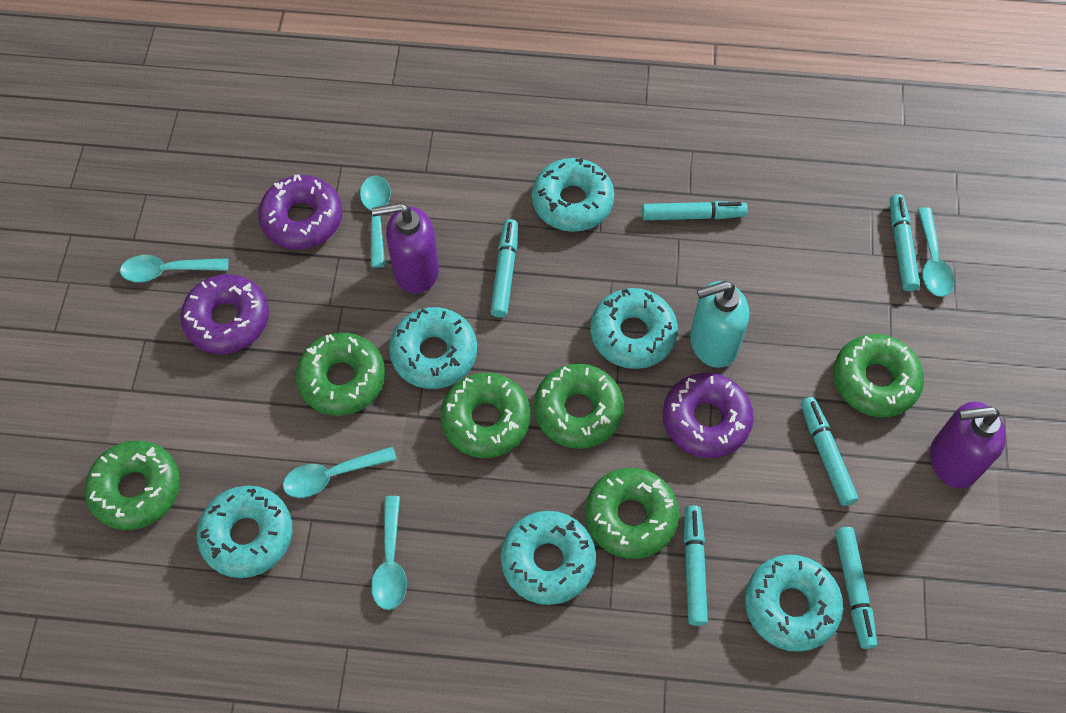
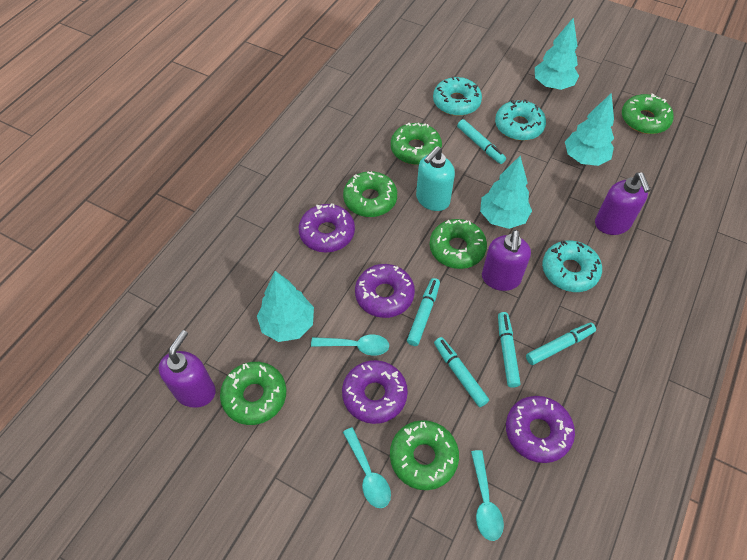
purple donut: [180,274,269,354] [258,174,342,249] [663,373,754,458] = 3 -> [299,203,355,253] [342,360,408,424] [355,264,415,318] [506,396,575,463] = 4
purple soap dispenser: [372,202,439,294] [930,402,1006,488] = 2 -> [159,330,216,408] [482,230,531,291] [595,172,651,235] = 3
turquoise donut: [197,486,293,578] [389,307,477,389] [501,511,596,605] [532,158,614,232] [590,288,678,369] [745,555,843,652] = 6 -> [433,76,482,116] [495,99,546,141] [542,240,602,292] = 3
turquoise marker: [490,219,518,318] [642,201,748,220] [684,505,708,626] [801,397,858,506] [835,527,877,649] [890,194,920,291] = 6 -> [407,278,440,346] [434,337,489,407] [457,119,506,164] [498,312,521,388] [526,323,596,365] = 5
turquoise spoon: [120,255,228,282] [283,447,397,498] [360,175,391,268] [371,496,407,610] [918,207,954,297] = 5 -> [311,335,389,356] [343,427,391,508] [471,450,504,541] = 3
turquoise tree: none = 0 -> [257,271,314,342] [480,156,532,229] [535,18,579,90] [565,93,614,166] = 4

